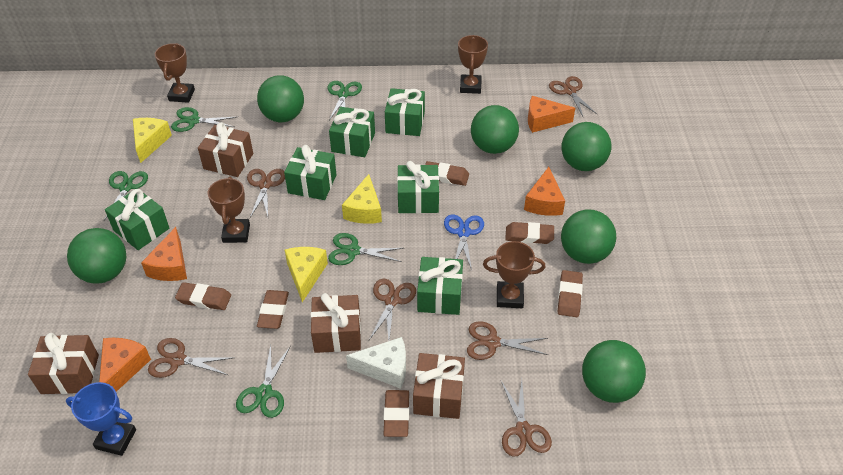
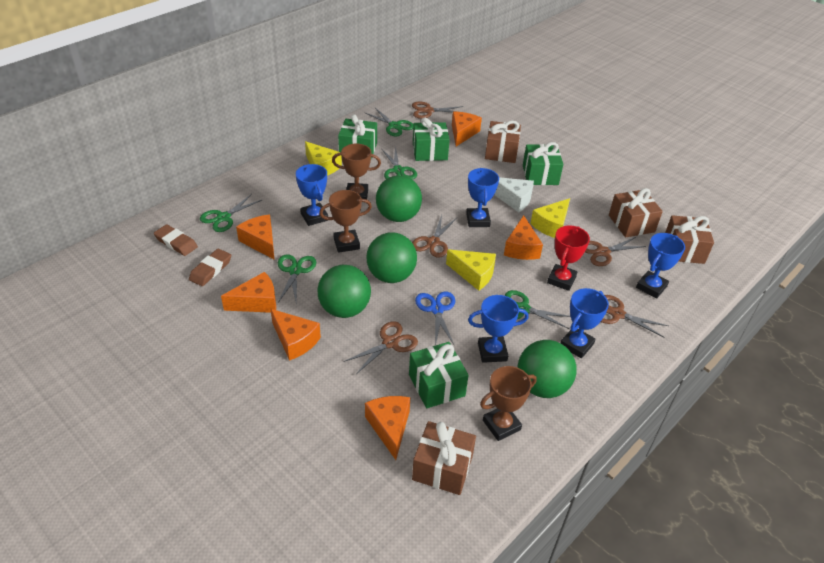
blue trophy: [66,382,136,456] = 1 -> [296,164,328,226] [466,168,499,227] [468,295,529,363] [561,288,609,359] [636,233,685,299] = 5
brown eraser: [175,282,231,310] [257,290,289,329] [384,390,409,437] [425,161,469,186] [505,222,554,244] [558,270,583,317] = 6 -> [154,224,198,256] [189,249,231,286] = 2
brown scissors: [148,338,232,378] [247,169,285,218] [369,278,416,341] [467,321,548,360] [501,379,552,457] [549,76,598,116] = 6 -> [343,321,418,374] [412,102,463,119] [412,215,457,258] [585,237,646,266] [601,295,668,337] = 5
brown trophy: [155,43,195,103] [208,177,250,243] [458,35,488,94] [483,241,546,308] = 4 -> [319,190,372,253] [332,144,381,200] [480,366,537,441] = 3
green ball: [67,228,126,283] [257,75,304,122] [471,105,519,154] [561,122,612,171] [561,210,616,264] [582,340,646,403] = 6 -> [317,265,371,318] [366,232,417,283] [376,176,422,222] [518,340,577,398] = 4
green gift: [105,188,169,250] [284,145,337,200] [329,107,375,157] [385,88,425,136] [397,161,439,213] [417,257,463,315] = 6 -> [338,114,377,159] [409,342,469,409] [413,118,450,161] [523,142,563,185] = 4
orange cheese: [99,338,151,392] [141,227,187,281] [524,167,565,216] [528,96,575,133] = 4 -> [221,272,276,313] [236,215,275,260] [271,309,321,361] [365,396,410,460] [452,112,482,146] [504,215,543,260] = 6
red trophy: none = 0 -> [547,225,590,291] = 1

